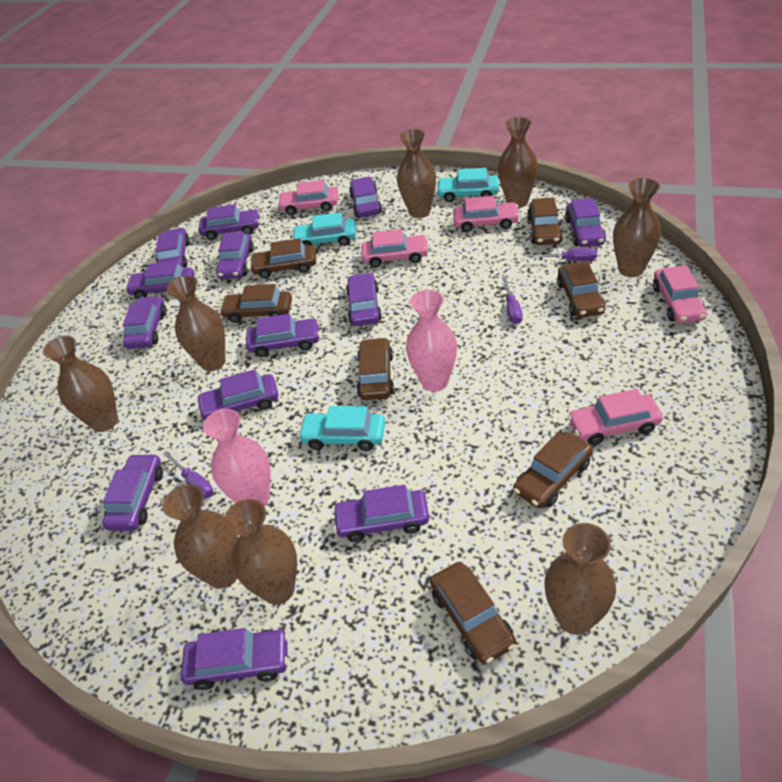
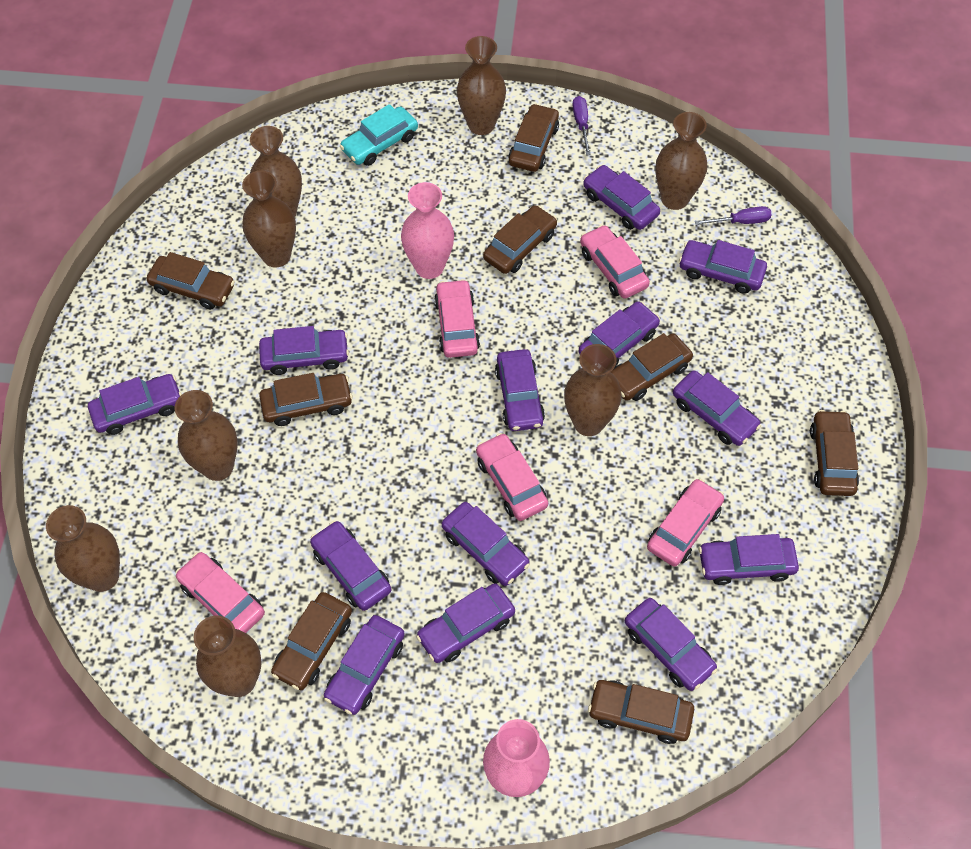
brown car: [219,284,292,323] [249,238,316,278] [357,337,394,400] [430,562,516,665] [513,432,593,508] [527,197,563,245] [557,261,605,318] = 7 -> [147,252,235,310] [259,373,353,426] [271,592,352,690] [483,205,557,274] [508,104,559,172] [588,680,694,744] [611,333,693,401] [810,410,859,496] = 8
purple screwdriver: [163,451,213,499] [502,277,523,324] [530,248,597,261] = 3 -> [572,96,591,155] [695,206,772,225] = 2
turquoise car: [291,212,356,246] [298,406,385,451] [436,168,499,202] = 3 -> [340,104,418,166] = 1

